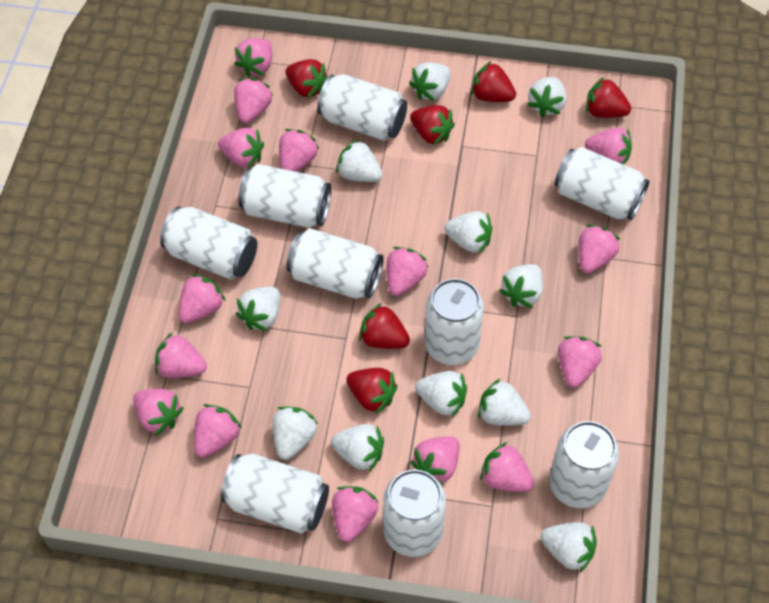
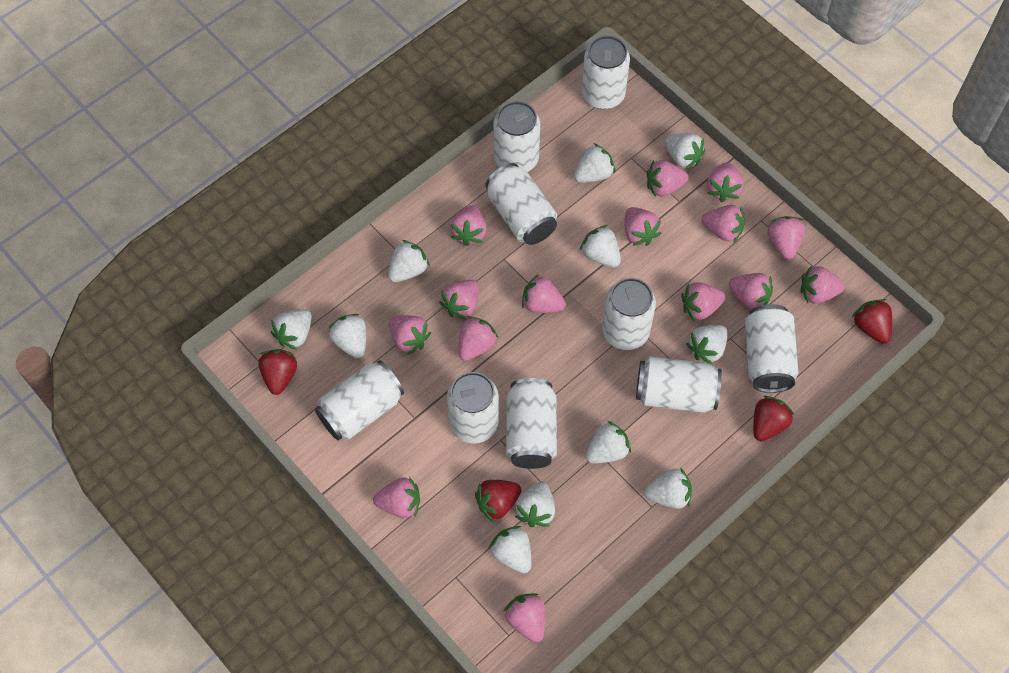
red strawberry: [285,59,328,98] [346,368,398,414] [359,303,410,349] [410,105,455,145] [471,62,516,102] [586,77,631,118] = 6 -> [258,349,297,395] [475,480,521,522] [753,396,794,441] [852,299,892,344] = 4

